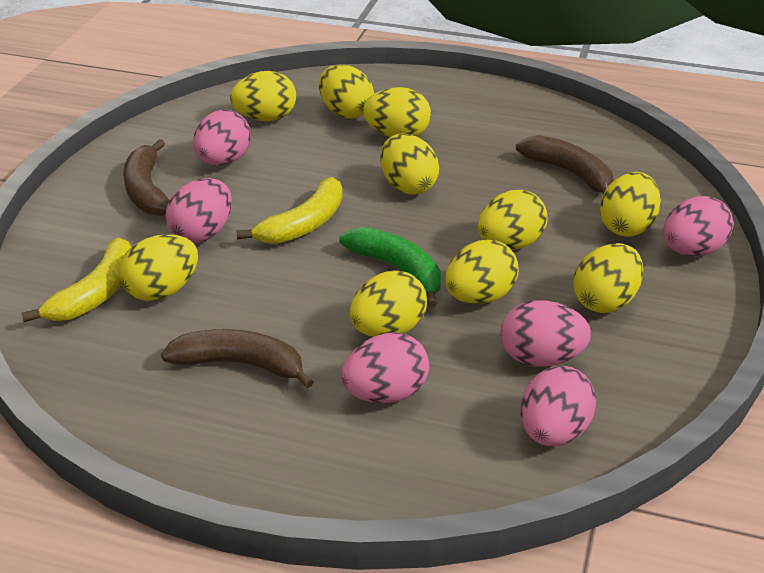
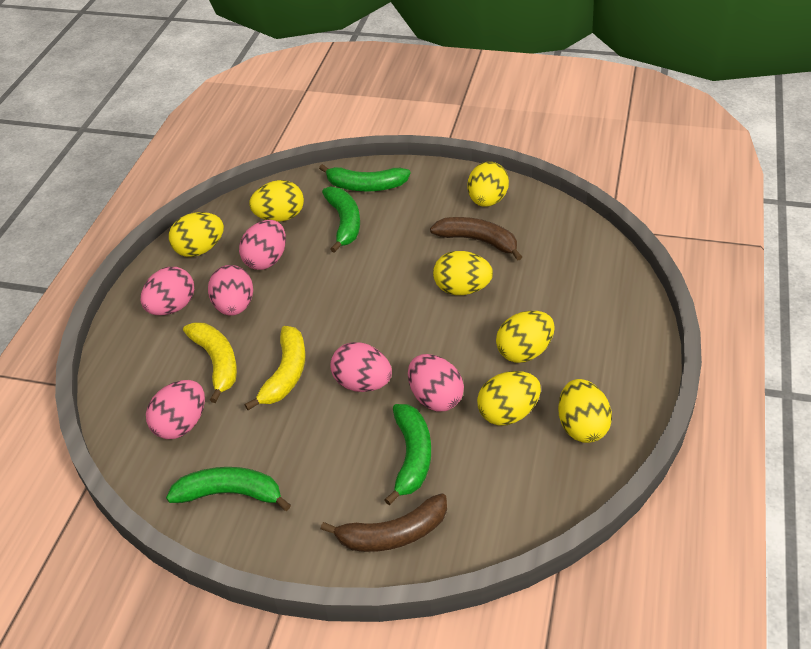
brown banana: [123,139,170,216] [161,329,314,388] [516,135,613,194] = 3 -> [321,493,447,552] [430,217,522,260] = 2
green banana: [339,227,441,307] = 1 -> [166,467,291,511] [319,164,411,192] [322,187,360,253] [384,404,431,505] = 4
yellow egg: [119,234,198,301] [230,71,296,121] [319,64,374,119] [350,270,427,337] [363,87,431,137] [380,134,439,195] [445,239,519,304] [478,190,548,250] [573,243,643,313] [600,172,661,237] = 10 -> [169,212,224,257] [249,180,304,222] [433,251,493,295] [467,162,509,207] [477,371,541,426] [496,311,555,363] [558,379,612,443] = 7

